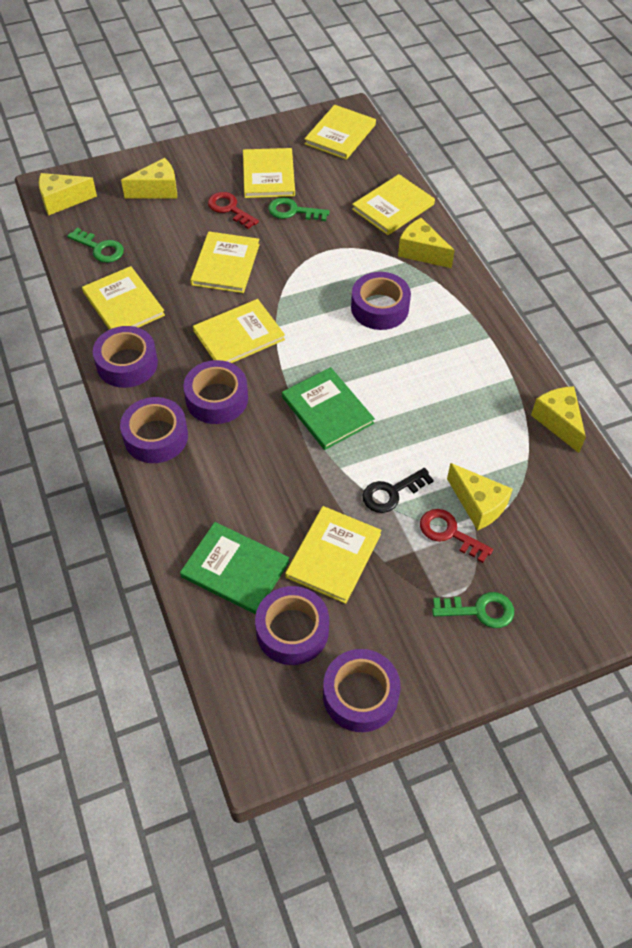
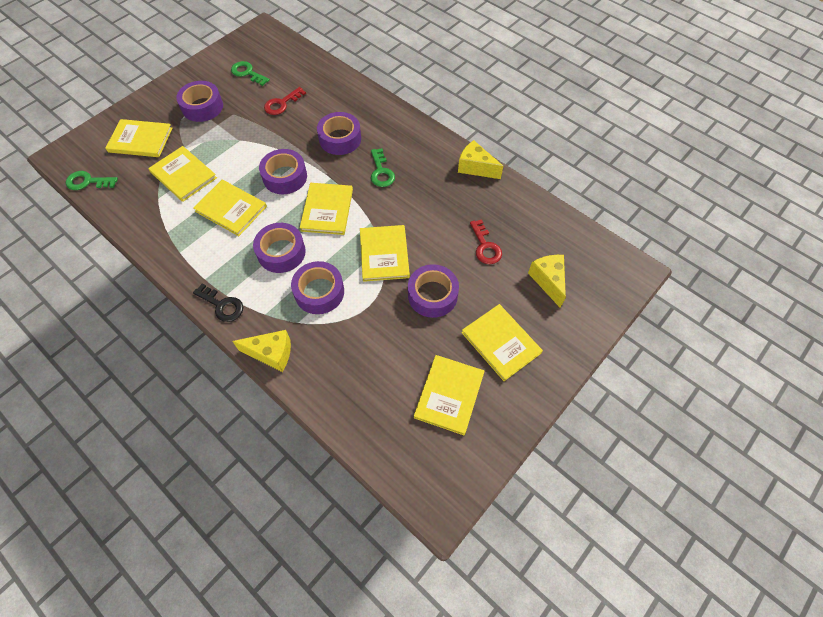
green book: [180,522,289,614] [282,367,375,450] = 2 -> none = 0
yellow cheese: [39,173,97,215] [121,158,177,199] [398,218,455,268] [447,463,513,531] [531,386,586,453] = 5 -> [232,330,291,372] [458,140,503,179] [528,255,566,308] = 3

